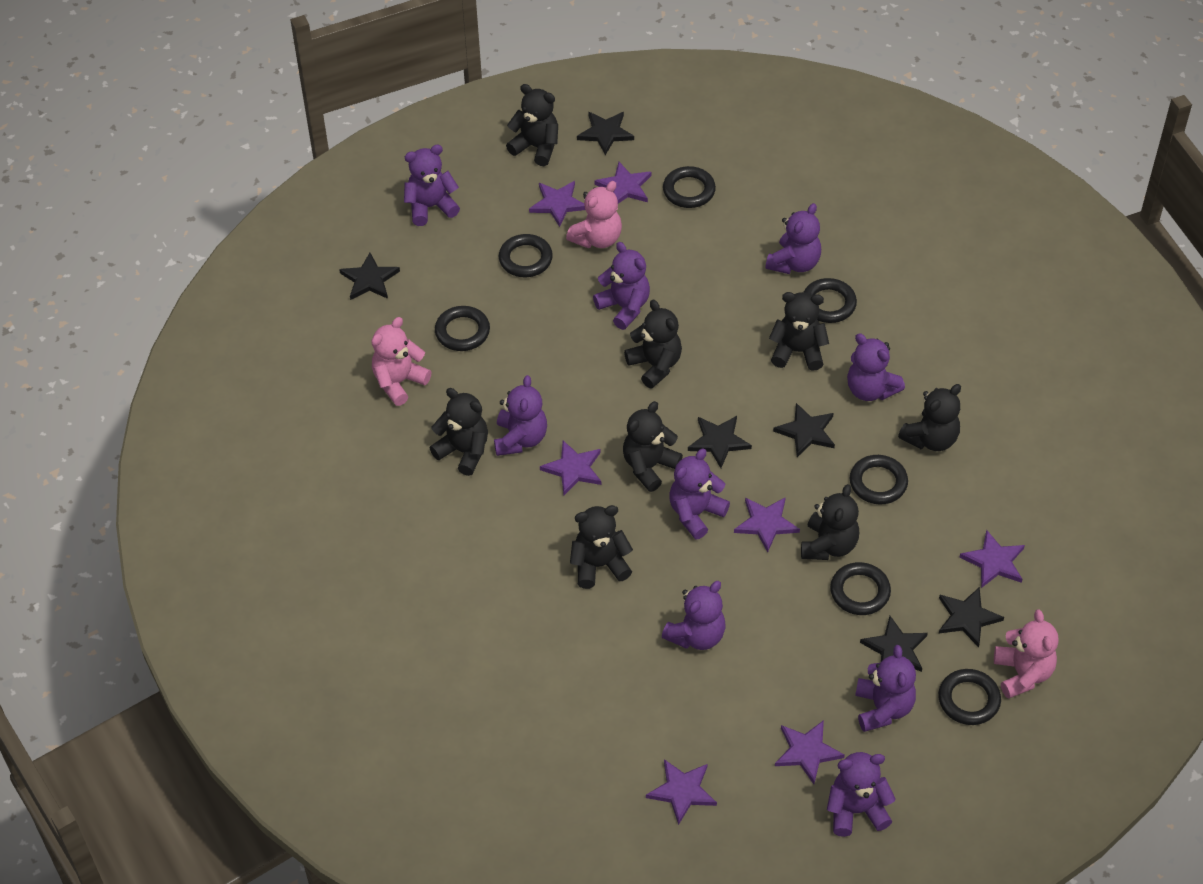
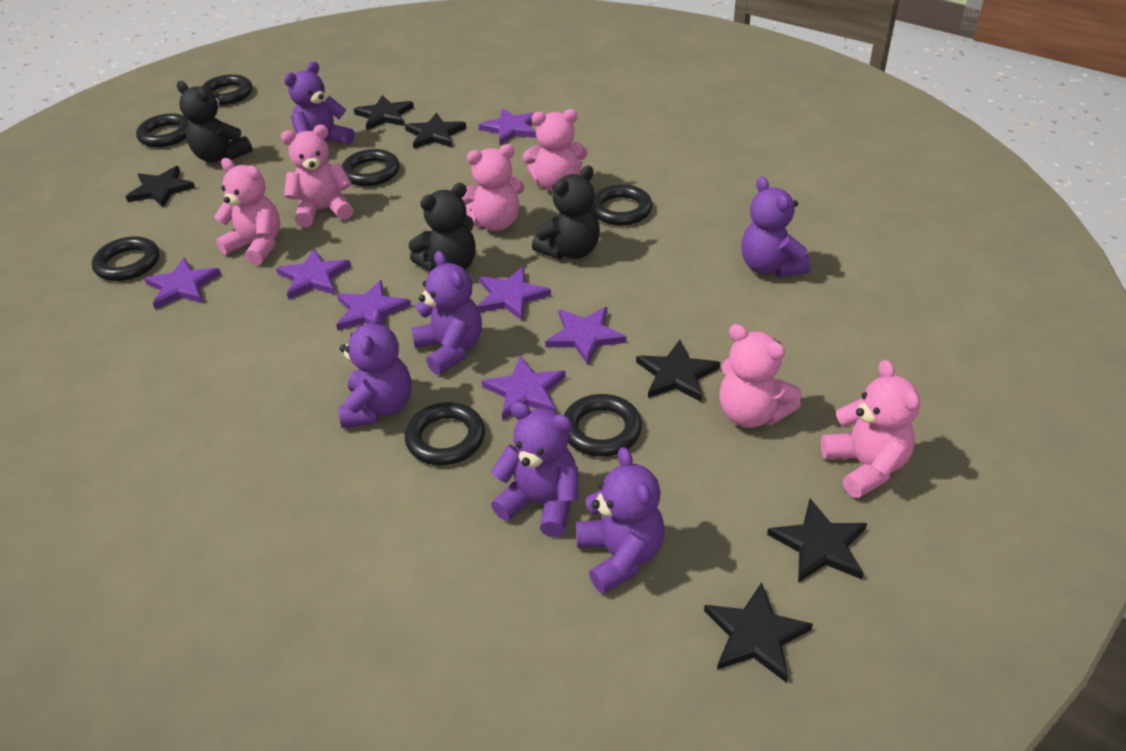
black teddy bear: [430,388,488,476] [506,84,558,166] [570,505,633,589] [623,401,683,492] [624,300,682,388] [769,292,829,371] [801,484,859,560] [898,384,961,451] = 8 -> [177,81,253,163] [409,183,476,272] [532,166,600,259] = 3
pink teddy bear: [371,317,431,406] [566,181,622,248] [994,609,1059,699] = 3 -> [214,158,280,265] [281,125,353,227] [462,144,524,231] [523,109,588,192] [719,324,801,428] [821,360,920,498] = 6
purple teddy bear: [404,145,460,226] [494,375,547,456] [593,242,650,330] [662,581,726,650] [669,449,730,539] [766,203,821,274] [827,752,896,837] [847,333,905,401] [855,645,916,732] = 9 -> [284,61,355,144] [338,308,412,428] [411,251,482,375] [491,402,578,537] [576,447,665,594] [741,177,811,277] = 6

